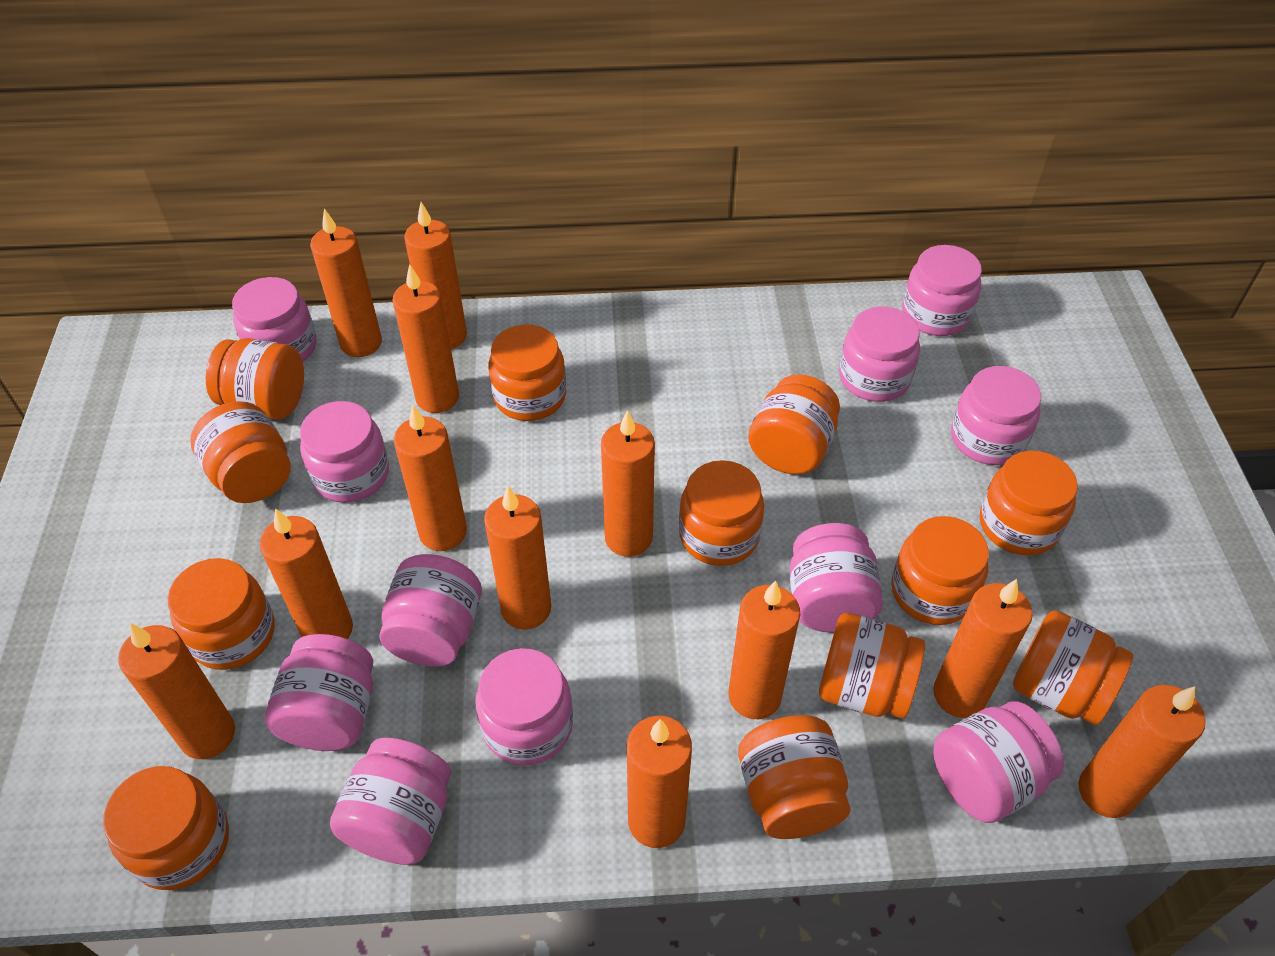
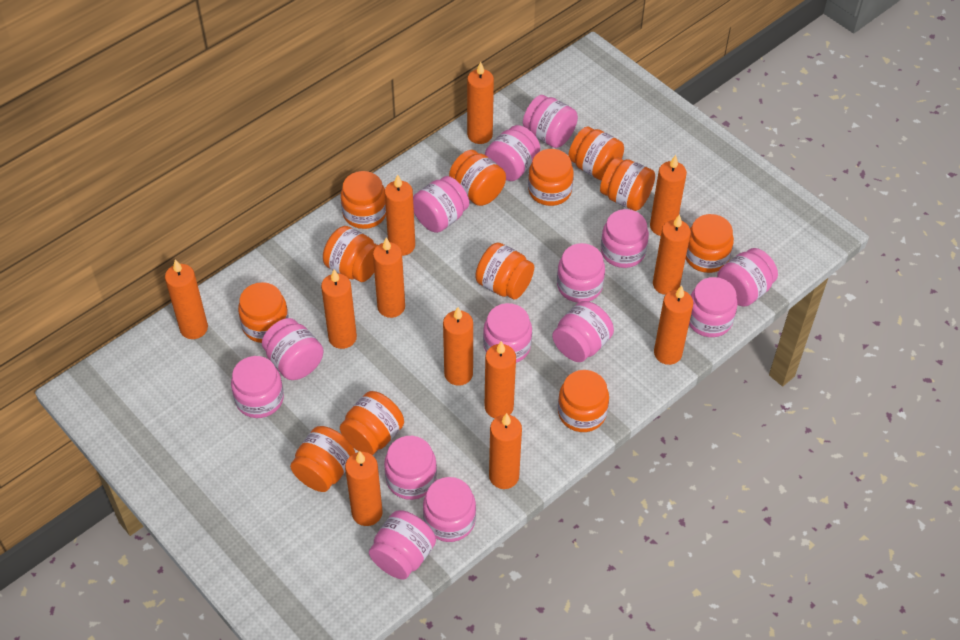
pink jar: [232,277,316,361] [265,634,373,751] [300,401,389,503] [330,738,451,865] [379,554,482,667] [476,648,573,766] [790,523,883,633] [839,306,920,402] [902,245,982,336] [933,701,1064,823] [951,366,1041,465] = 11 -> [231,356,284,418] [262,318,324,380] [369,510,436,580] [384,436,437,500] [413,176,469,233] [423,477,476,542] [483,303,532,363] [485,125,540,181] [523,95,578,148] [552,301,614,362] [557,243,605,303] [601,209,649,268] [689,277,738,337] [717,248,778,307] = 14

